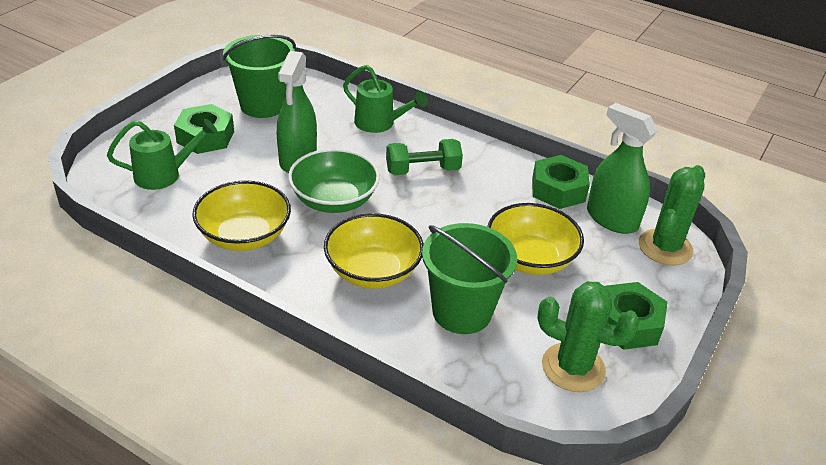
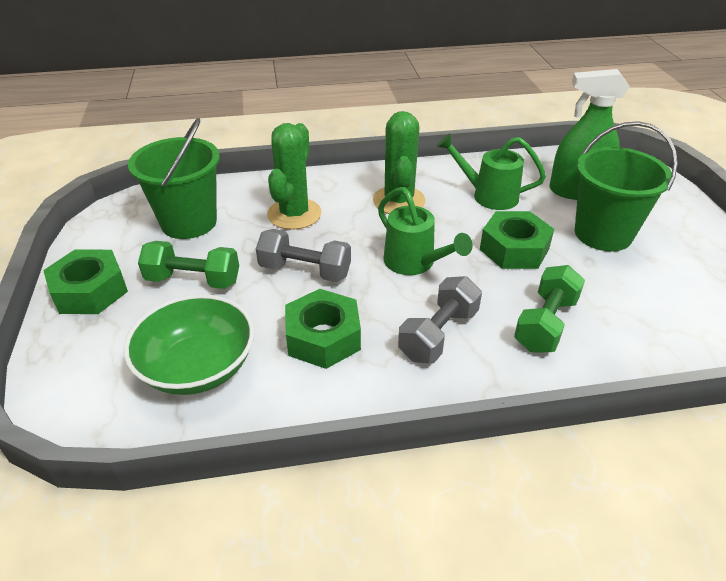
green dumbbell: [386,139,463,175] = 1 -> [138,241,239,289] [514,265,585,353] = 2
green spray bottle: [277,51,317,173] [587,103,658,234] = 2 -> [549,69,630,200] = 1
grey dumbbell: none = 0 -> [256,229,351,282] [398,276,482,363] = 2
yellow bowl: [192,181,291,251] [324,213,424,289] [487,203,584,275] = 3 -> none = 0

